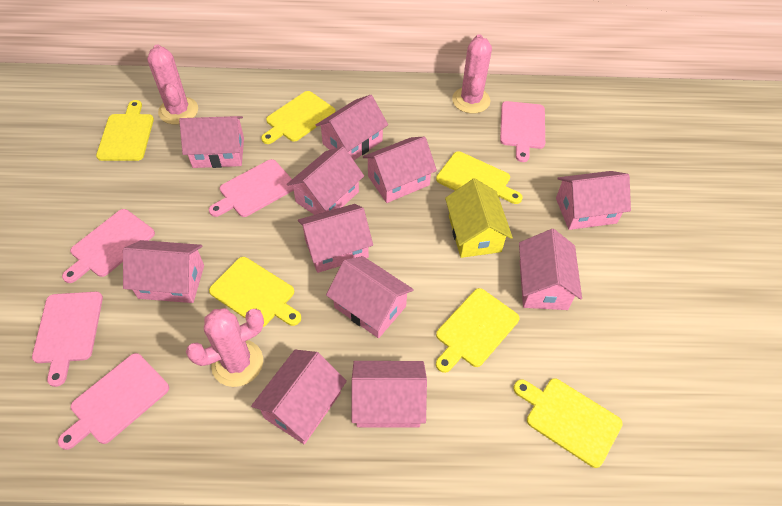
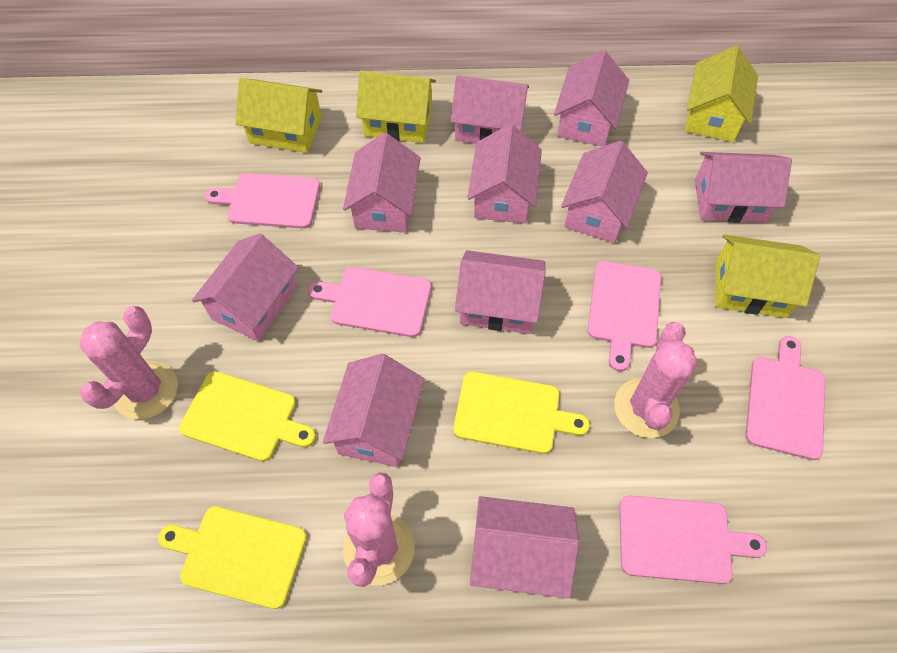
pink house: [123,240,204,303] [179,116,244,168] [251,350,347,444] [287,146,364,215] [298,204,373,273] [316,95,388,160] [326,256,414,338] [352,361,427,428] [363,136,437,203] [519,229,582,310] [556,171,631,230] = 11 -> [192,234,299,341] [323,354,424,467] [343,133,421,233] [451,75,529,144] [455,250,546,334] [468,124,542,224] [470,496,579,598] [554,50,629,147] [561,141,648,243] [695,152,792,223] = 10
yellow cutting board: [96,100,154,161] [209,257,301,327] [261,91,336,144] [436,151,523,204] [436,288,519,373] [513,378,623,468] = 6 -> [158,506,307,609] [179,371,316,462] [453,372,590,454] = 3
yellow house: [445,178,513,258] = 1 -> [236,78,322,153] [356,71,436,143] [685,46,758,142] [715,234,820,318] = 4

